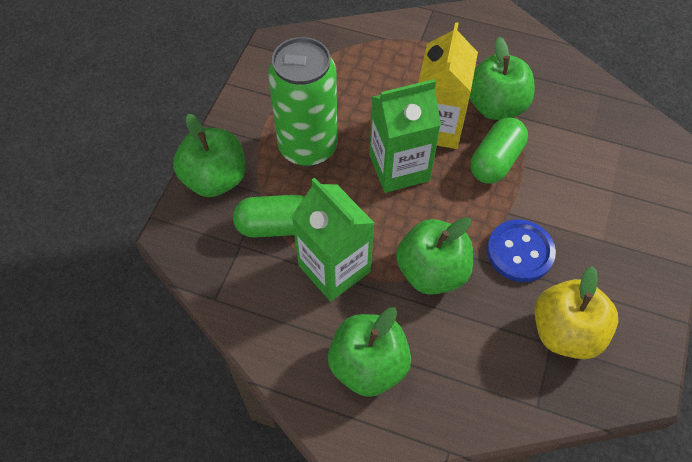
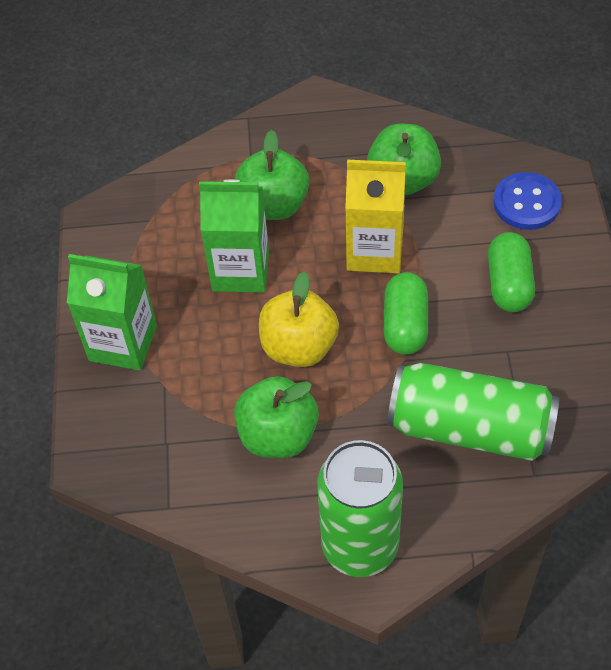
green apple: [173,114,246,197] [328,307,411,397] [396,217,473,295] [469,37,534,120] = 4 -> [234,376,319,458] [235,130,309,220] [367,124,441,195] = 3
green can: [268,37,338,167] = 1 -> [317,440,403,577] [387,363,559,461] = 2

